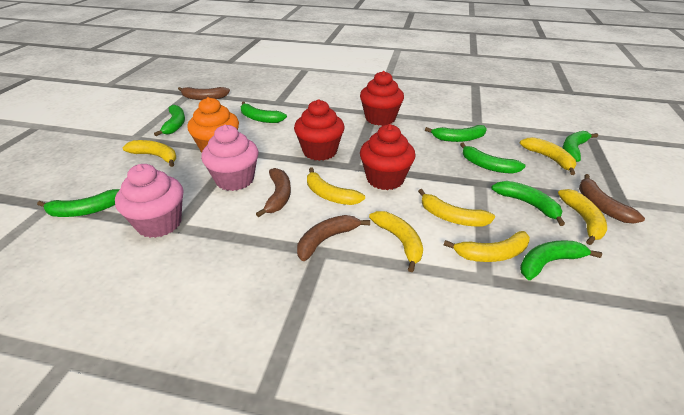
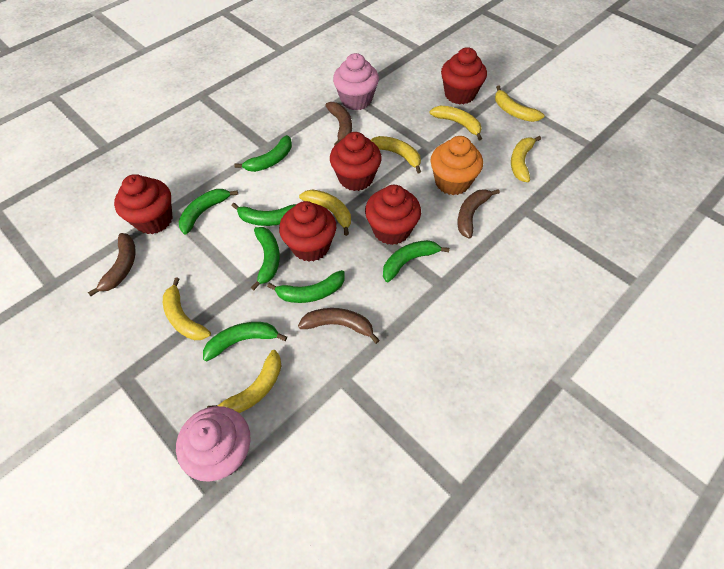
green banana: [37,189,120,217] [154,105,185,136] [241,102,287,123] [425,125,487,142] [460,143,526,174] [491,181,565,226] [520,240,602,280] [562,131,598,162] = 8 -> [178,189,238,235] [203,322,287,361] [232,203,296,226] [234,135,292,172] [251,227,280,290] [267,270,345,303] [383,240,450,282] = 7
red cupcake: [294,99,345,161] [360,71,404,126] [360,124,415,190] = 3 -> [114,174,173,234] [279,201,336,262] [330,132,382,191] [365,185,421,245] [441,47,487,104] = 5

